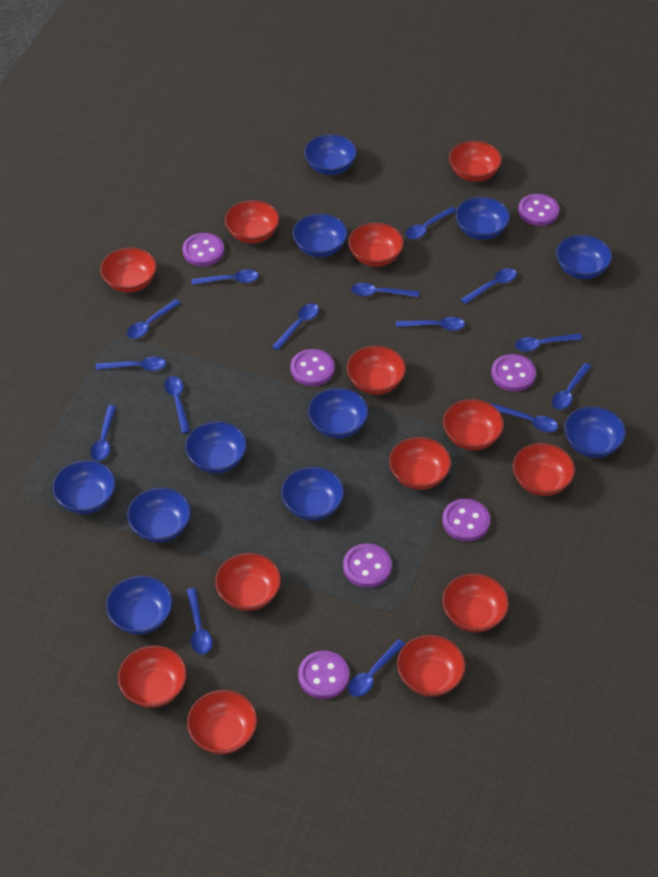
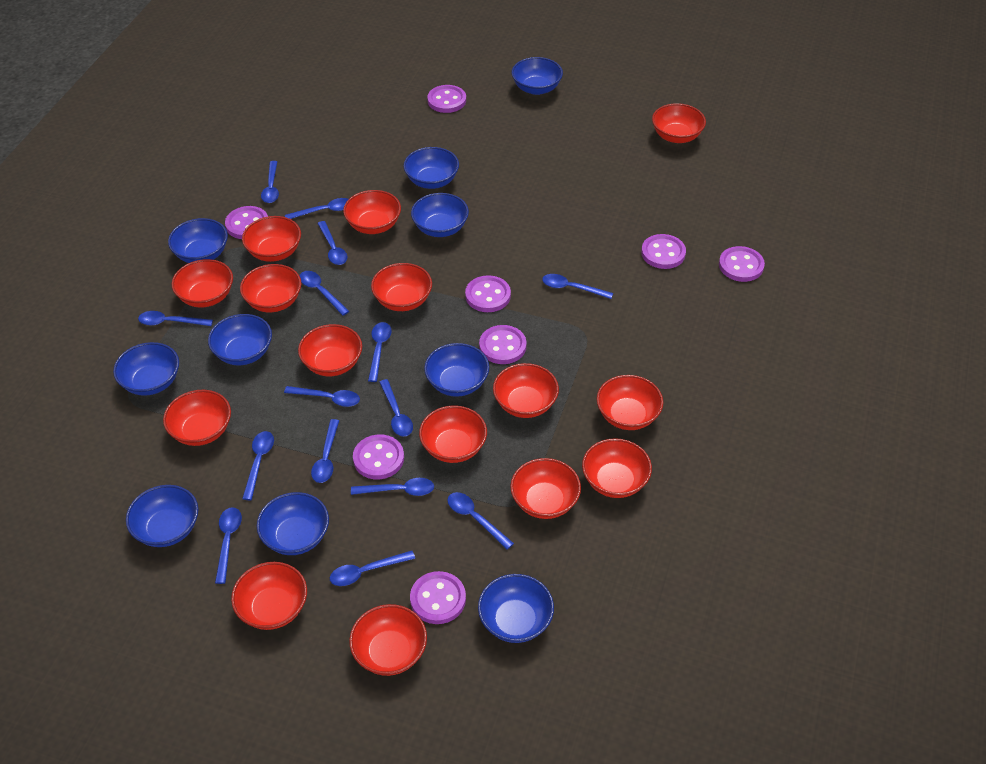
blue bowl: [52,460,116,514] [106,576,173,634] [127,487,191,542] [185,421,247,473] [281,466,344,520] [292,213,348,257] [304,134,357,175] [308,388,369,438] [455,197,510,240] [556,235,612,279] [564,406,626,458] = 11 -> [113,342,179,396] [126,485,199,547] [168,218,228,263] [208,314,272,365] [257,492,329,555] [403,147,459,189] [411,193,469,237] [424,343,489,397] [478,574,554,643] [511,57,563,95] = 10
purple button: [182,233,224,266] [290,349,335,386] [298,651,349,699] [343,544,392,588] [442,499,490,541] [491,354,536,392] [518,194,559,226] = 7 -> [225,206,268,239] [353,434,404,479] [410,571,466,624] [427,85,466,113] [465,275,511,312] [479,325,526,364] [641,234,686,269] [719,246,765,282] = 8
red bowl: [100,248,157,293] [118,645,187,708] [187,690,257,754] [215,553,281,611] [225,200,279,243] [347,346,406,395] [348,223,404,267] [389,437,451,490] [397,635,466,697] [442,573,509,632] [443,399,504,450] [449,141,502,182] [513,443,575,496] = 13 -> [163,390,231,446] [172,259,233,308] [231,562,307,630] [240,264,302,312] [242,216,301,262] [298,324,362,376] [343,190,401,234] [349,604,427,676] [371,263,432,311] [419,406,487,463] [493,363,559,418] [510,458,581,519] [582,438,652,498] [597,375,663,430] [652,103,706,143] = 15

